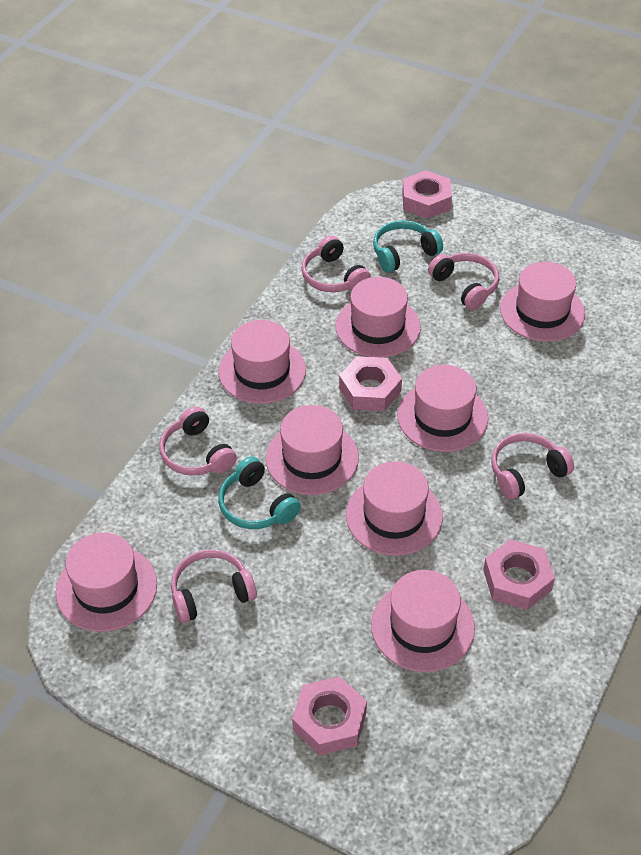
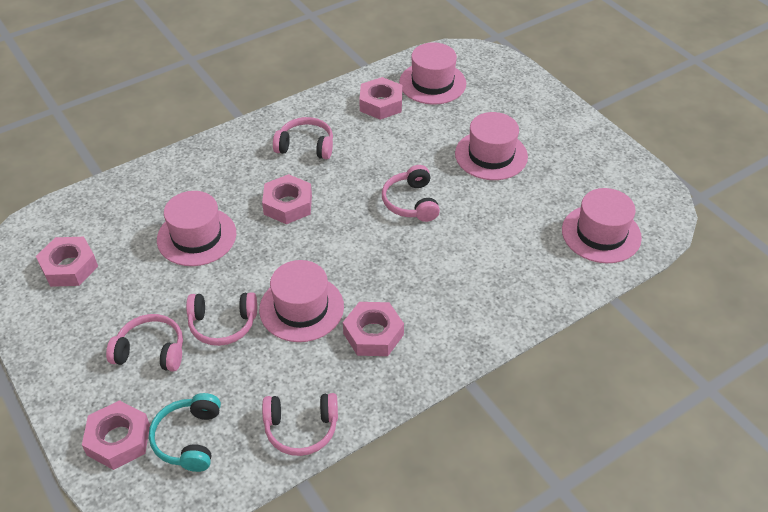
pink hat: [56,533,157,632] [218,320,306,404] [266,405,359,495] [335,277,421,358] [346,461,443,556] [371,570,475,672] [397,365,488,452] [500,262,585,342] = 8 -> [157,191,236,266] [259,260,344,342] [399,42,466,105] [455,112,528,180] [562,188,642,263] = 5
pink nut: [292,676,367,755] [339,356,402,411] [402,170,452,219] [483,539,555,610] = 4 -> [36,237,98,287] [82,400,150,470] [262,174,312,224] [343,302,404,356] [359,77,402,120] = 5
turquoise headphones: [218,457,301,529] [373,220,443,273] = 2 -> [149,393,221,472] = 1

